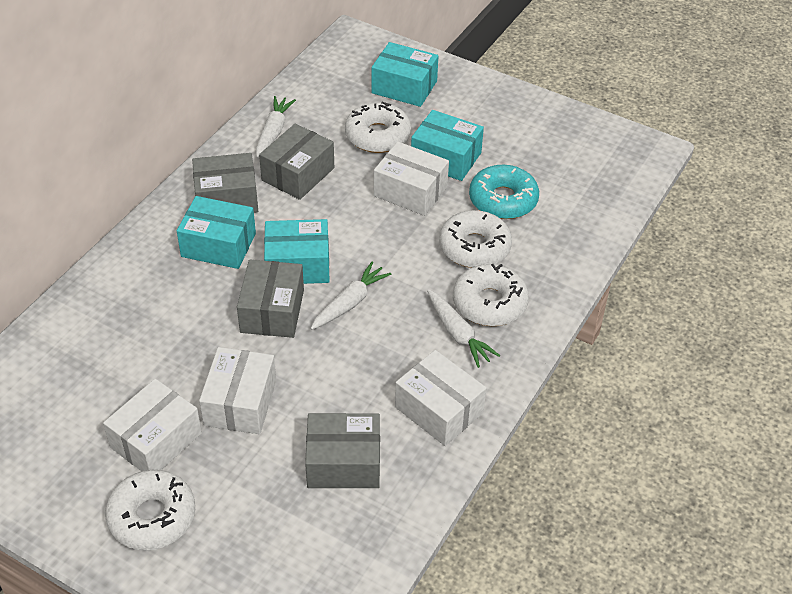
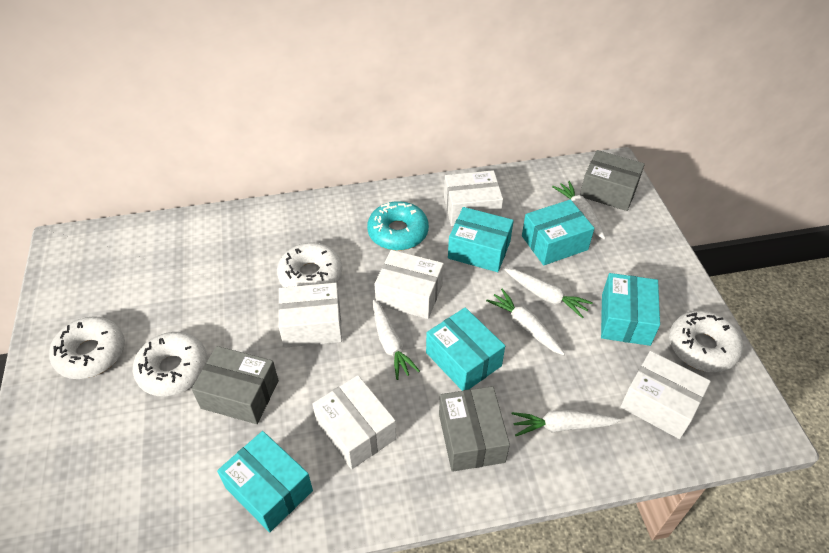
grey box: [192,153,258,213] [237,260,304,338] [259,124,334,200] [305,413,380,488] = 4 -> [192,346,279,424] [439,386,510,472] [580,150,645,211] = 3
turquoise box: [177,196,256,269] [264,219,330,284] [371,42,438,107] [411,110,484,181] = 4 -> [217,431,313,533] [426,307,505,391] [448,207,514,272] [522,199,594,265] [601,273,660,346] = 5
white box: [103,379,202,471] [199,347,276,434] [374,142,449,216] [395,350,486,446] = 4 -> [278,283,342,348] [312,375,396,469] [374,250,444,319] [444,170,503,226] [621,351,711,439] = 5
white carrot: [256,96,296,158] [310,262,391,330] [427,290,500,368] = 3 -> [373,300,420,380] [486,289,565,356] [505,268,593,319] [512,410,621,436] [552,181,606,240] = 5

